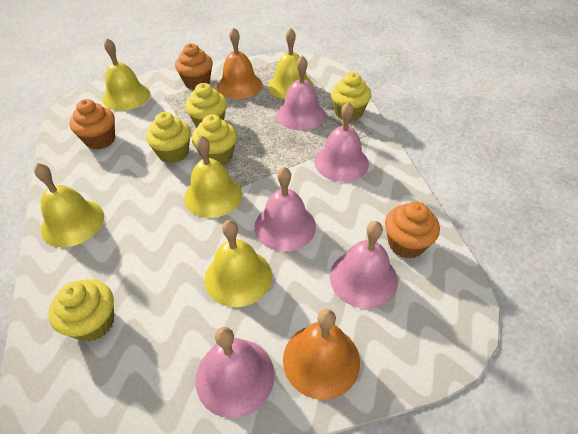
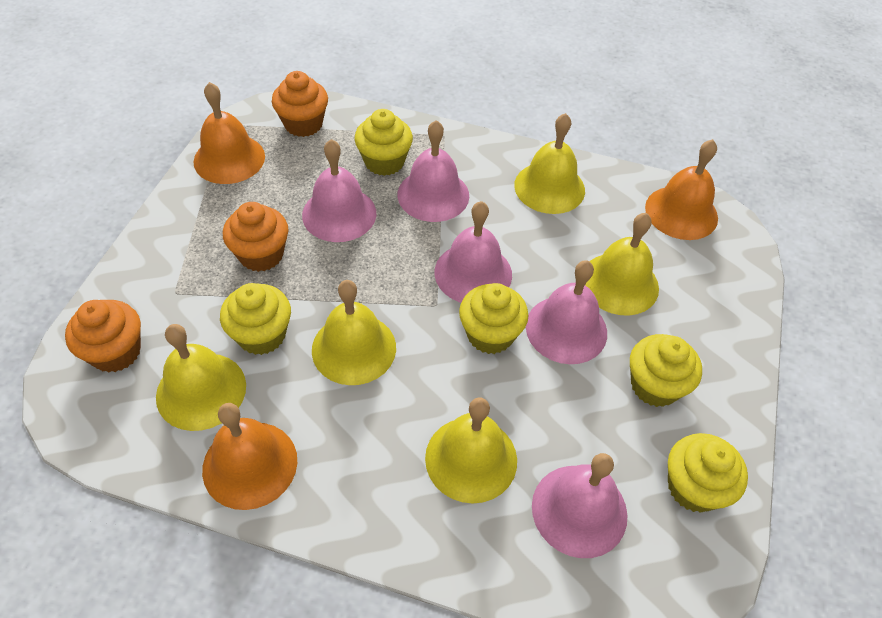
orange bell: [217,27,262,99] [283,309,360,400] = 2 -> [193,82,265,184] [202,403,297,510] [645,139,718,240] = 3

